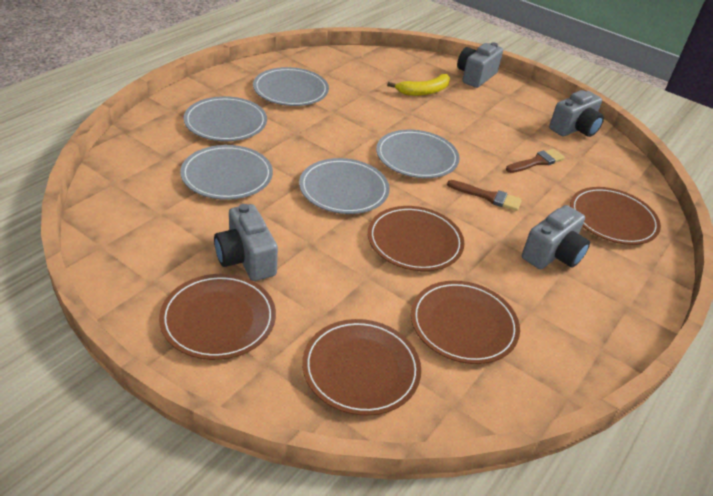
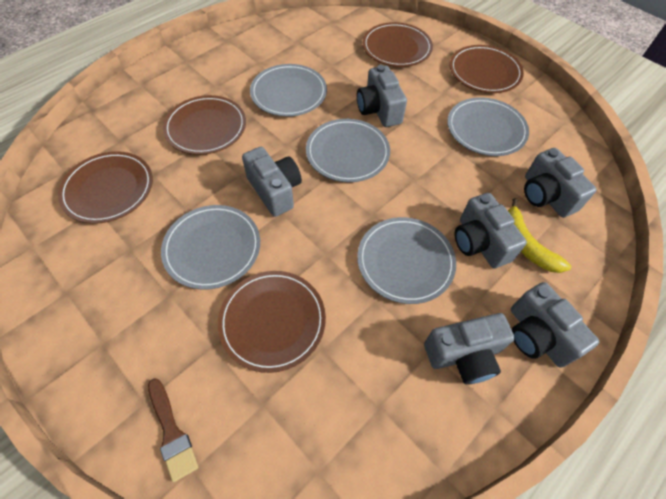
brown brush: [447,180,522,211] [506,149,565,173] = 2 -> [148,378,199,482] = 1
grey camera: [214,204,278,281] [457,42,503,88] [522,205,590,269] [549,90,604,137] = 4 -> [242,147,302,217] [357,65,407,127] [424,313,515,385] [454,193,527,269] [511,282,599,367] [524,148,597,218] = 6

